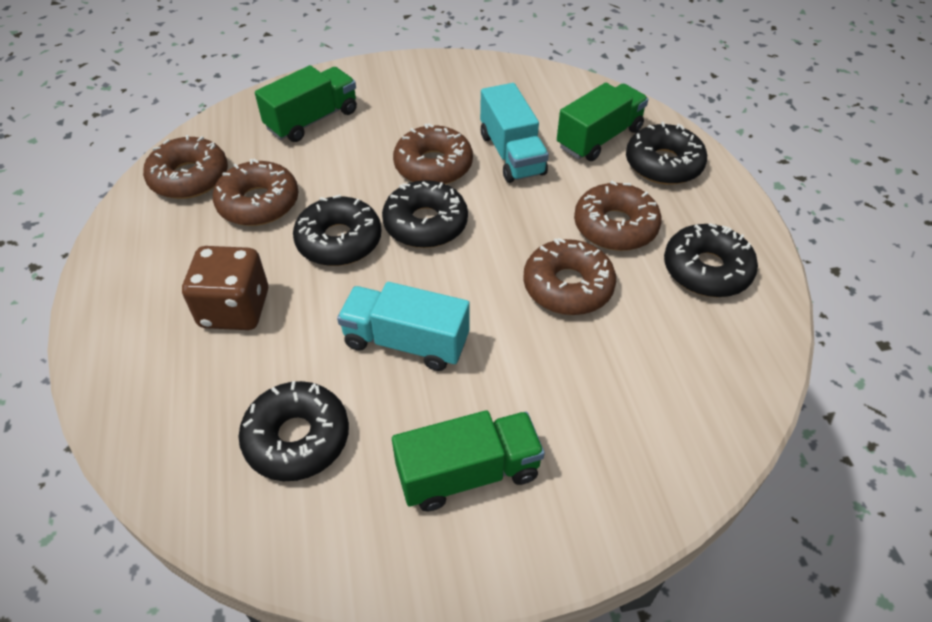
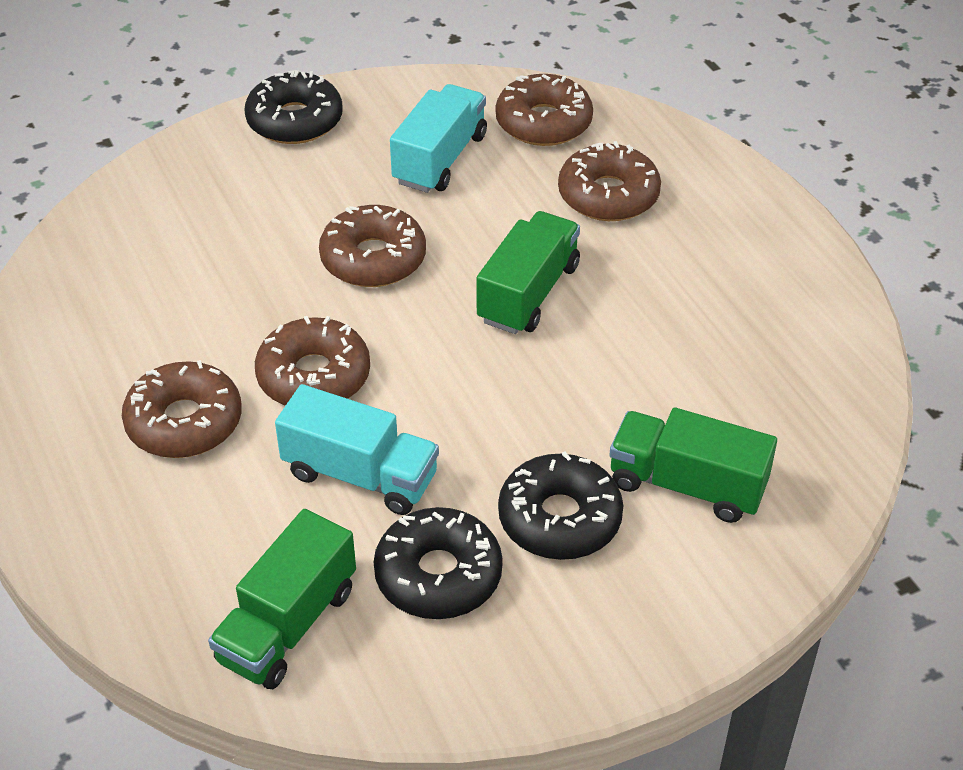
black donut: [238,381,349,481] [293,195,382,266] [382,180,468,248] [626,122,707,185] [664,223,758,297] = 5 -> [244,70,343,144] [374,507,503,619] [498,452,623,560] = 3
brown dice: [182,246,268,330] = 1 -> none = 0

